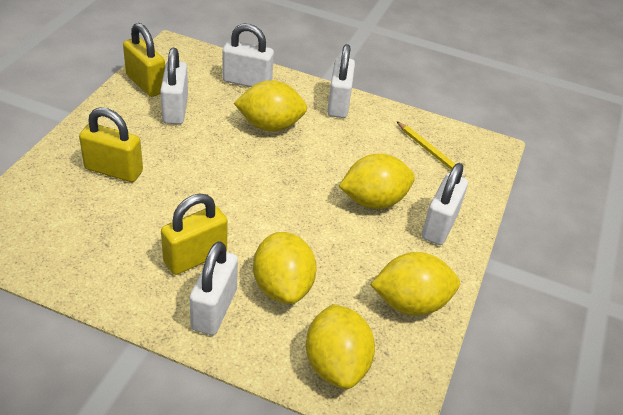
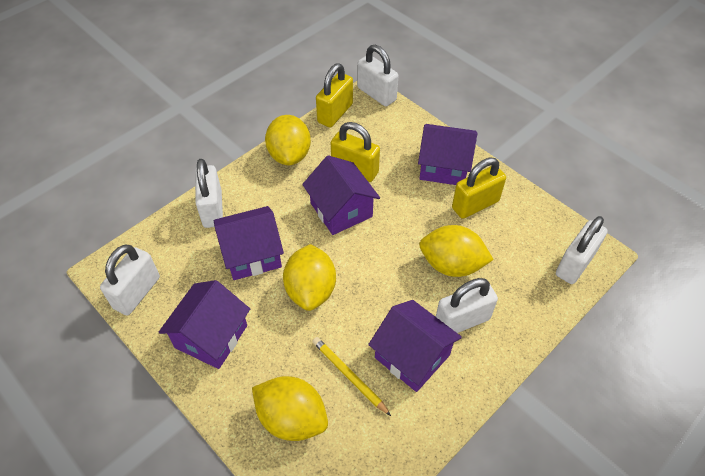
purple house: none = 0 -> [158,280,250,369] [214,206,284,280] [302,155,380,235] [368,300,462,392] [418,124,477,185] = 5
yellow lemon: [234,80,307,131] [253,232,317,304] [306,304,375,389] [339,154,415,209] [370,252,460,316] = 5 -> [252,376,328,441] [265,115,311,165] [283,244,336,311] [419,225,494,277] = 4

